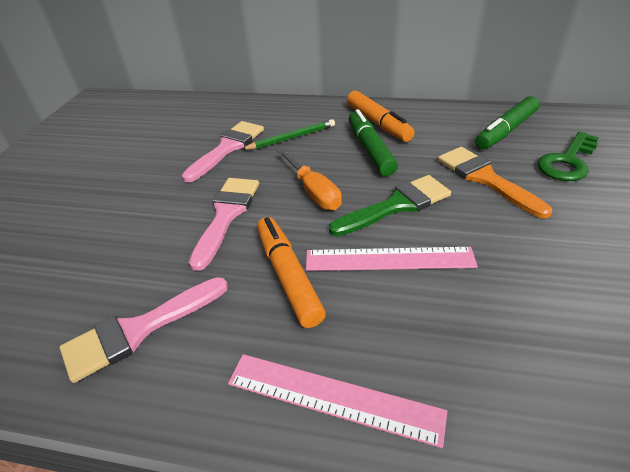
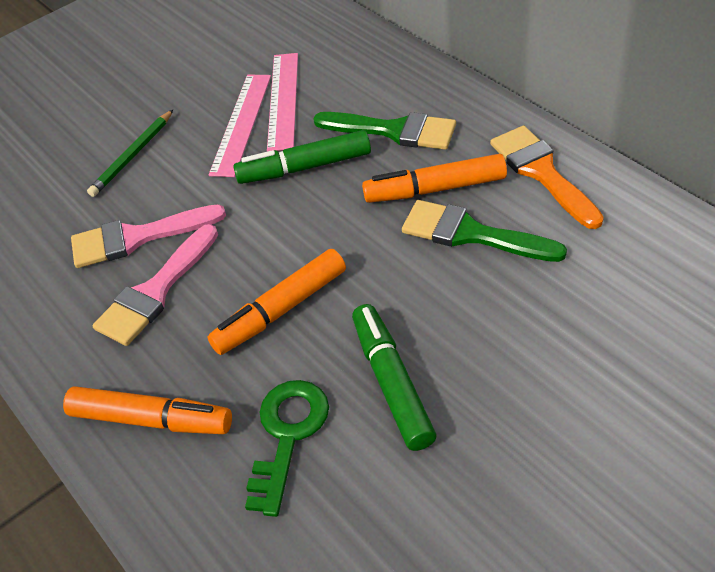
green brush: [329,175,451,236] = 1 -> [313,112,456,150] [402,200,567,262] = 2
orange marker: [257,217,326,328] [347,91,415,142] = 2 -> [63,386,232,434] [207,249,346,355] [362,154,507,203] = 3
orange screwdriver: [277,149,342,210] = 1 -> none = 0
pink brush: [60,277,228,383] [182,121,264,182] [189,178,259,271] = 3 -> [71,204,226,268] [92,224,218,346] = 2

